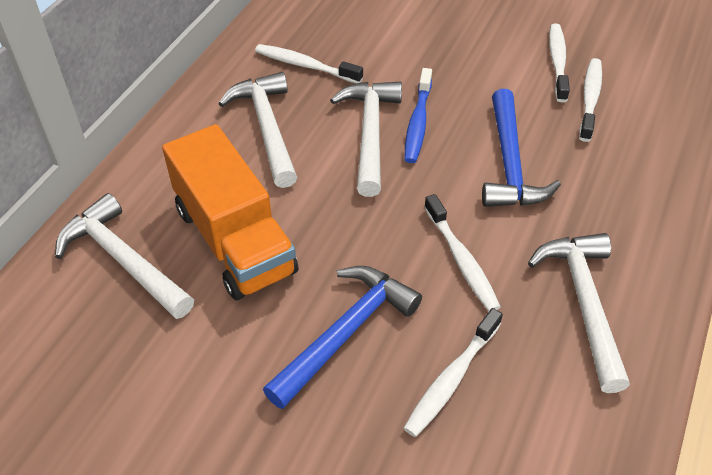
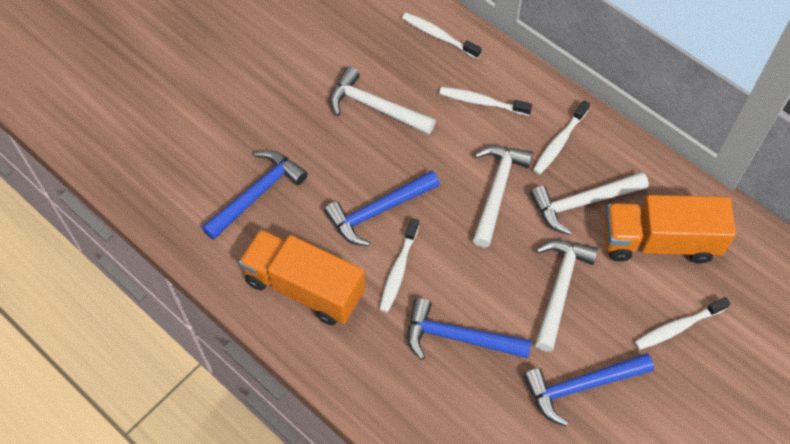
blue hammer: [263,266,422,409] [482,89,561,207] = 2 -> [202,150,308,240] [324,170,440,246] [407,298,532,360] [523,353,654,427] = 4
blue toothbrush: [404,68,432,163] = 1 -> none = 0
orange truck: [162,124,299,300] = 1 -> [239,229,365,325] [604,195,736,264] = 2

